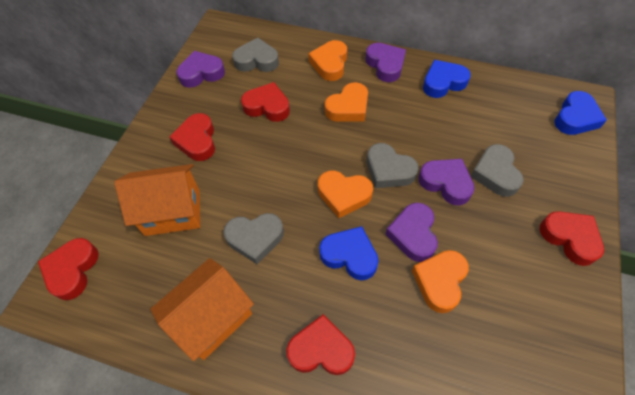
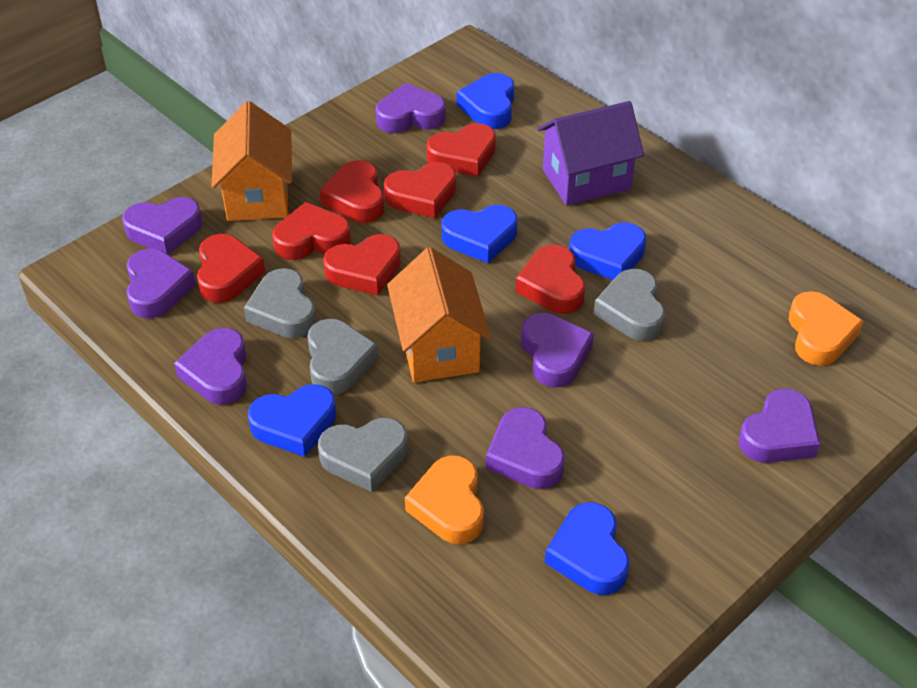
blue heart: [319,226,379,281] [423,60,471,98] [554,91,607,135] = 3 -> [248,384,336,457] [442,205,517,263] [457,73,514,129] [545,502,629,595] [569,223,646,280] = 5
orange heart: [308,40,347,81] [318,171,373,218] [325,82,368,122] [412,250,469,313] = 4 -> [405,455,484,544] [789,291,864,366] = 2
purple heart: [176,51,225,88] [365,43,406,82] [385,203,438,262] [419,159,474,205] = 4 -> [122,197,203,254] [126,249,196,318] [174,328,247,405] [376,83,446,133] [486,407,565,489] [521,313,594,388] [739,388,820,463] = 7
purple house: none = 0 -> [537,101,644,206] = 1
red heart: [38,238,99,300] [170,113,215,161] [241,82,290,122] [286,314,355,375] [540,211,604,266] = 5 -> [197,234,265,303] [272,202,351,260] [320,160,384,223] [323,234,401,296] [384,162,456,218] [427,123,496,177] [515,245,585,314] = 7

